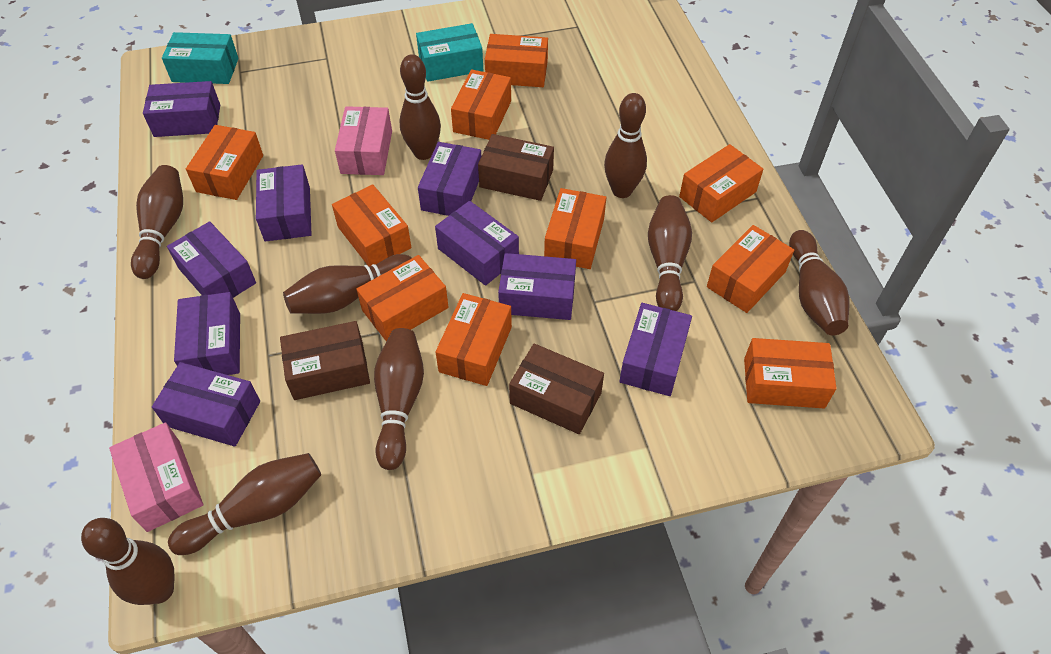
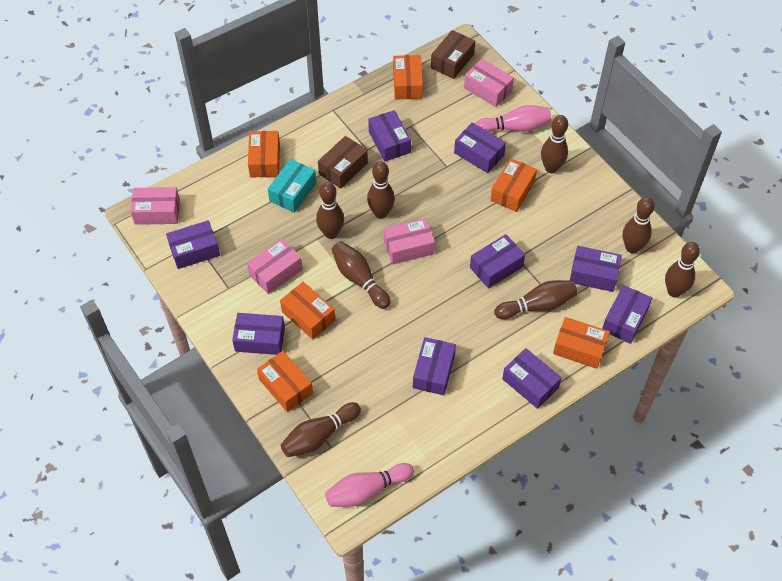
brown bowling pin: [81,518,175,605] [131,165,183,279] [168,453,321,555] [283,254,412,314] [374,328,424,470] [400,54,441,160] [604,93,647,198] [648,195,692,311] [789,230,849,336] = 9 -> [281,402,361,457] [316,182,344,239] [332,241,390,309] [367,161,395,219] [494,280,577,319] [541,115,568,173] [623,197,655,253] [665,242,700,298] = 8
brown box: [280,321,370,400] [478,134,554,201] [509,343,604,434] = 3 -> [318,136,368,189] [431,30,475,79] = 2
orange box: [186,125,263,200] [332,184,411,266] [356,255,449,342] [435,293,512,386] [451,69,511,140] [485,34,548,87] [544,188,606,269] [679,144,763,222] [707,225,794,313] [744,338,837,408] = 10 -> [248,131,280,178] [257,351,313,412] [280,282,335,339] [393,55,423,100] [490,158,537,212] [553,317,610,369] = 6
pink bowling pin: none = 0 -> [325,463,414,507] [475,105,551,132] = 2
pink box: [109,422,203,532] [335,106,392,175] = 2 -> [130,187,180,225] [247,238,303,294] [384,218,435,265] [464,59,514,107] = 4
turquoise box: [162,32,239,84] [416,23,483,82] = 2 -> [268,159,316,213] = 1

